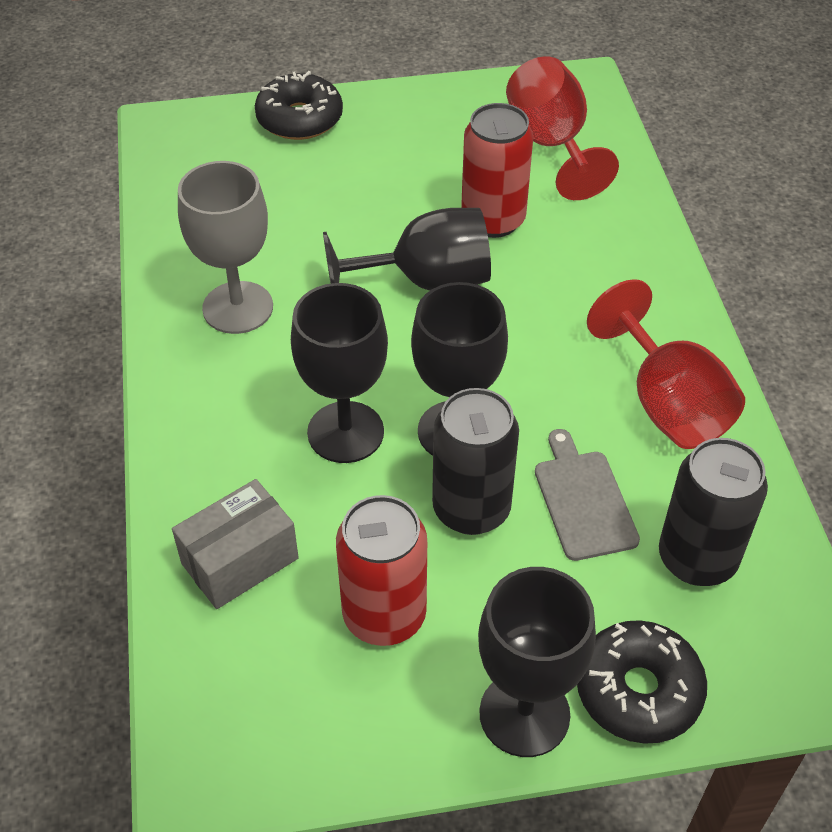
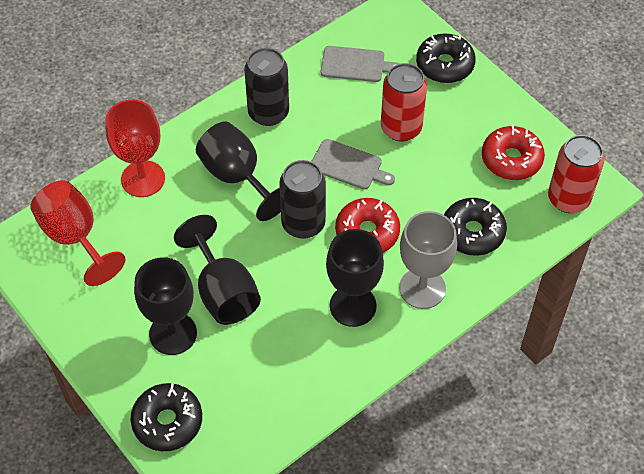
black donut: [255,71,343,140] [577,620,707,744] = 2 -> [131,383,202,451] [416,33,476,83] [444,198,507,256] = 3
grey box: [172,479,299,609] = 1 -> none = 0
grey cutting board: [535,429,640,561] = 1 -> [311,139,395,190] [321,46,400,82] = 2
red donut: none = 0 -> [335,198,400,253] [482,125,545,180] = 2

